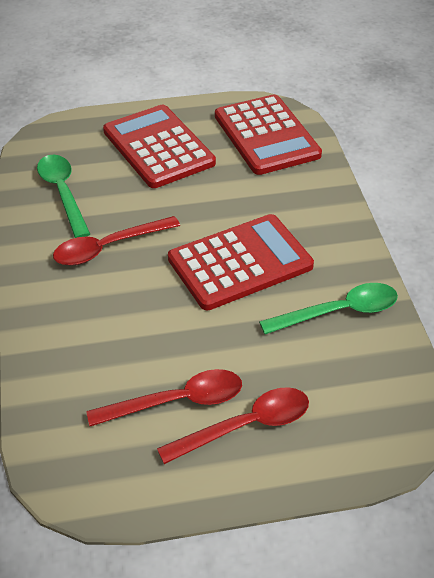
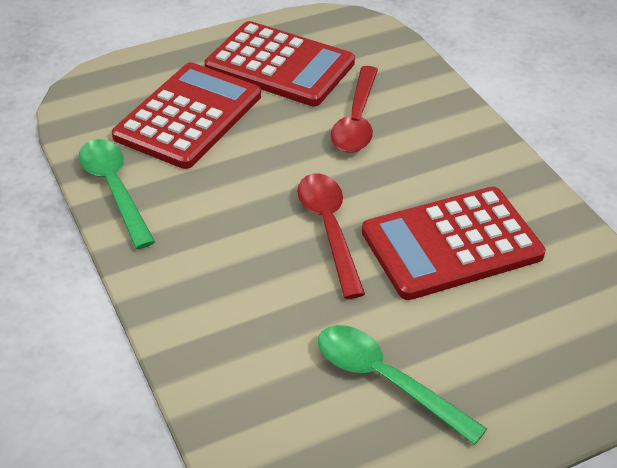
red spoon: [53,216,180,266] [86,369,242,426] [157,387,309,464] = 3 -> [297,174,365,299] [331,66,378,153] = 2

